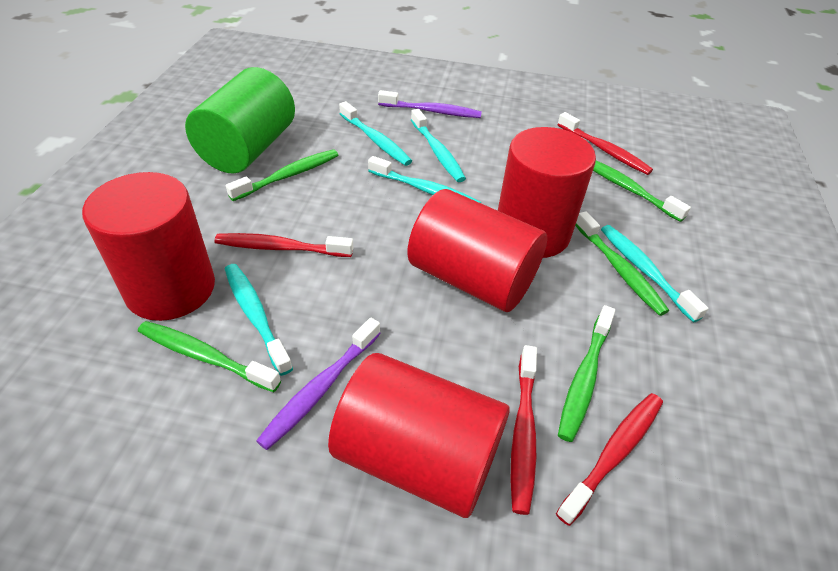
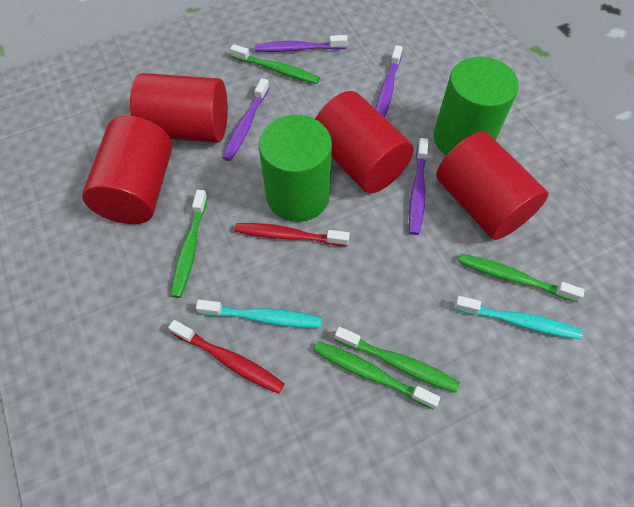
green cylinder: [185,67,295,174] = 1 -> [259,115,332,222] [434,57,519,156] = 2
purple toothbrush: [256,318,381,450] [378,90,482,118] = 2 -> [223,78,269,161] [254,35,348,52] [375,45,403,118] [409,138,428,235] = 4
red toothbrush: [214,233,353,257] [510,345,537,515] [556,393,663,526] [557,112,653,175] = 4 -> [168,320,285,394] [234,223,350,246] = 2
turquoise toothbrush: [225,264,293,376] [339,101,412,166] [368,156,481,203] [411,109,466,182] [601,225,708,322] = 5 -> [196,300,322,328] [454,296,583,340] = 2

